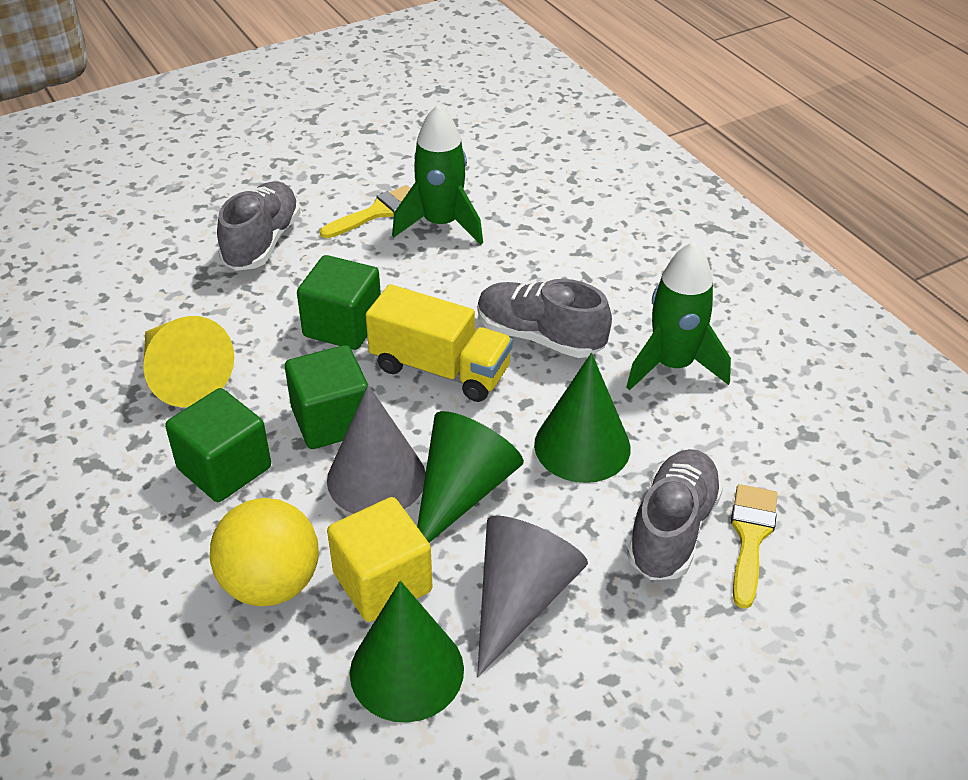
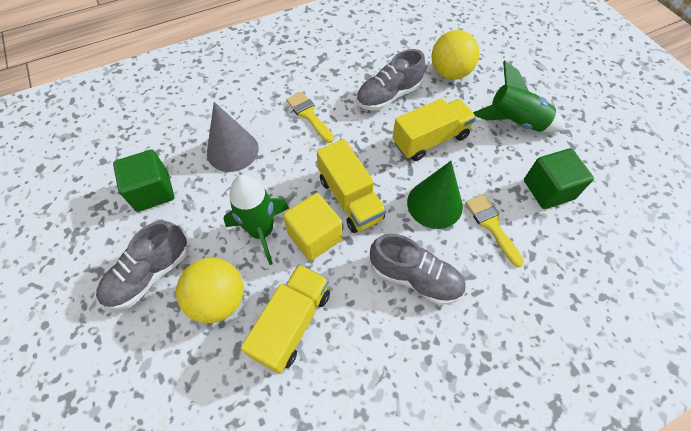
green cone: [350,581,464,723] [417,411,524,543] [534,353,630,483] = 3 -> [407,161,463,229] = 1
green cube: [165,388,271,502] [285,345,368,449] [297,255,381,350] = 3 -> [113,150,175,212] [524,148,594,209] = 2
grey cone: [327,385,426,514] [477,516,588,677] = 2 -> [207,102,259,172] = 1
yellow ball: [210,498,319,606] = 1 -> [176,258,244,323] [431,30,479,80] = 2
yellow cone: [143,316,234,407] = 1 -> none = 0
yellow truck: [366,284,513,402] = 1 -> [241,264,330,374] [317,139,387,233] [392,98,476,161] = 3

